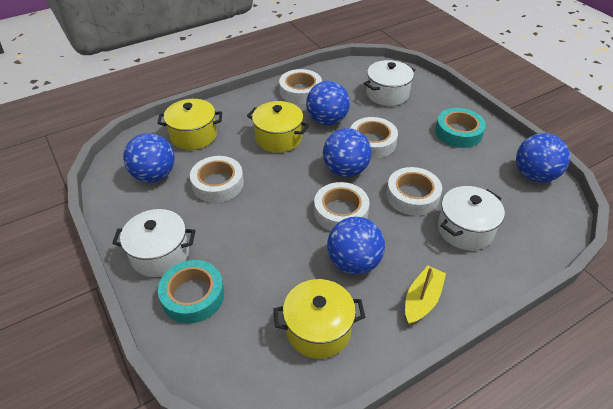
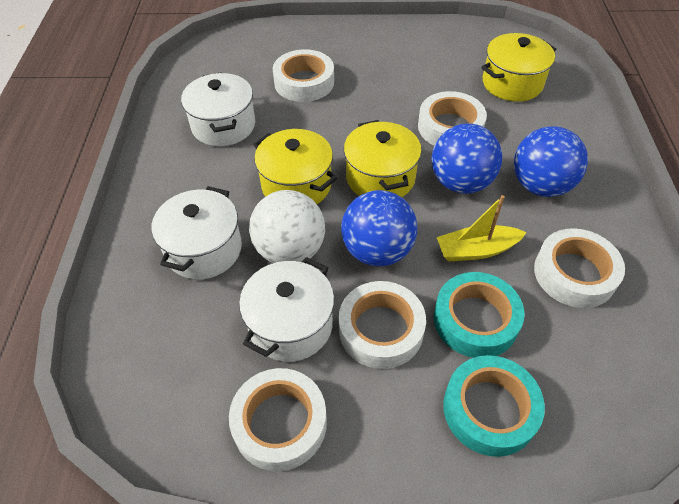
blue ball: [123,133,175,183] [306,81,350,125] [323,128,372,177] [327,217,385,275] [516,133,570,183] = 5 -> [341,190,418,266] [431,123,502,194] [514,126,588,197] = 3
white ball: none = 0 -> [249,190,325,263] = 1

